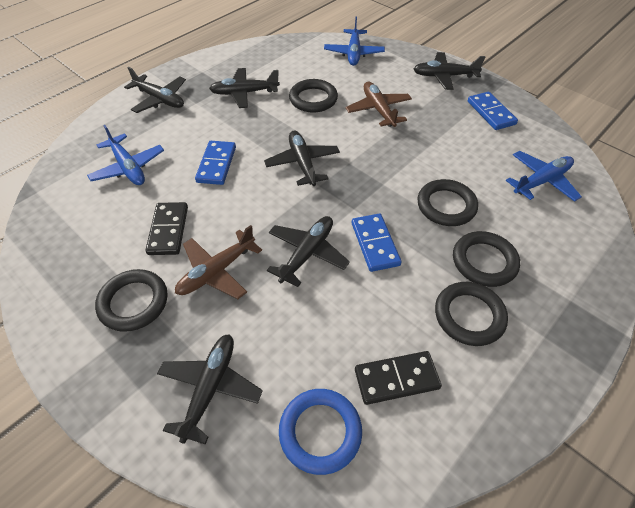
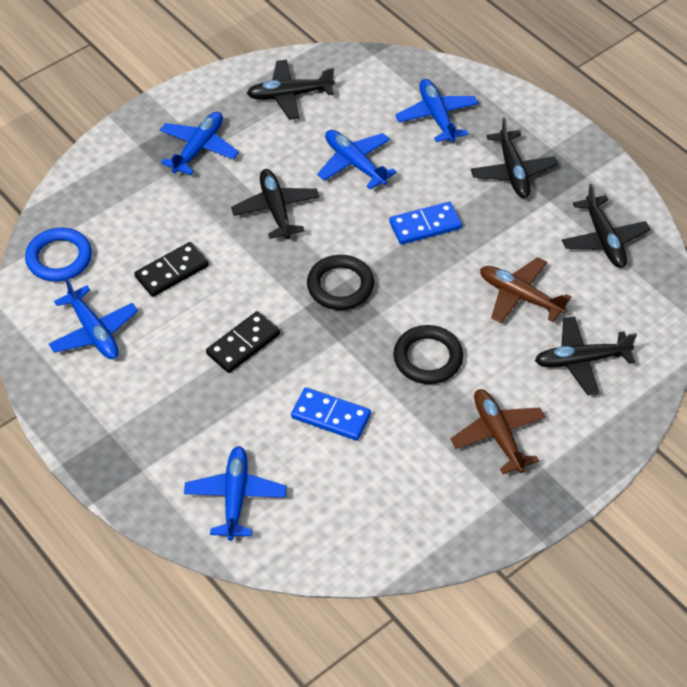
black plane: [124,67,186,113] [157,334,263,445] [209,68,280,108] [264,131,340,186] [267,216,350,287] [414,52,485,90] = 6 -> [231,169,320,239] [247,60,334,120] [471,117,558,198] [535,316,637,395] [562,184,650,268] = 5
black ring: [95,269,167,332] [289,79,338,113] [417,179,478,226] [435,282,508,346] [453,231,520,287] = 5 -> [307,255,374,310] [393,325,463,384] = 2
blue domino: [195,141,236,185] [352,214,402,272] [468,92,518,130] = 3 -> [291,387,371,441] [389,202,462,245] = 2
blue plane: [87,125,164,185] [324,17,385,66] [506,151,582,202] = 3 -> [49,278,138,359] [160,112,239,175] [184,446,286,541] [317,130,397,190] [395,79,478,143] = 5

